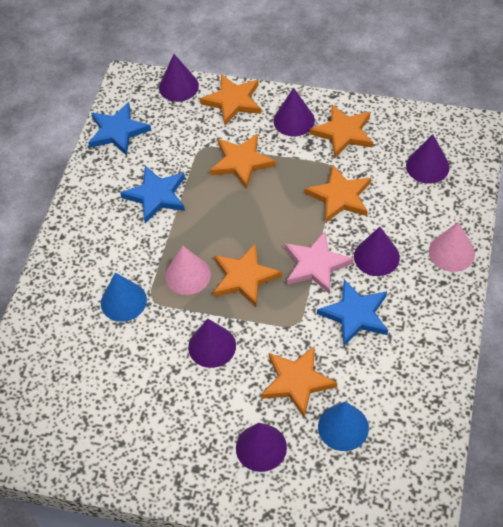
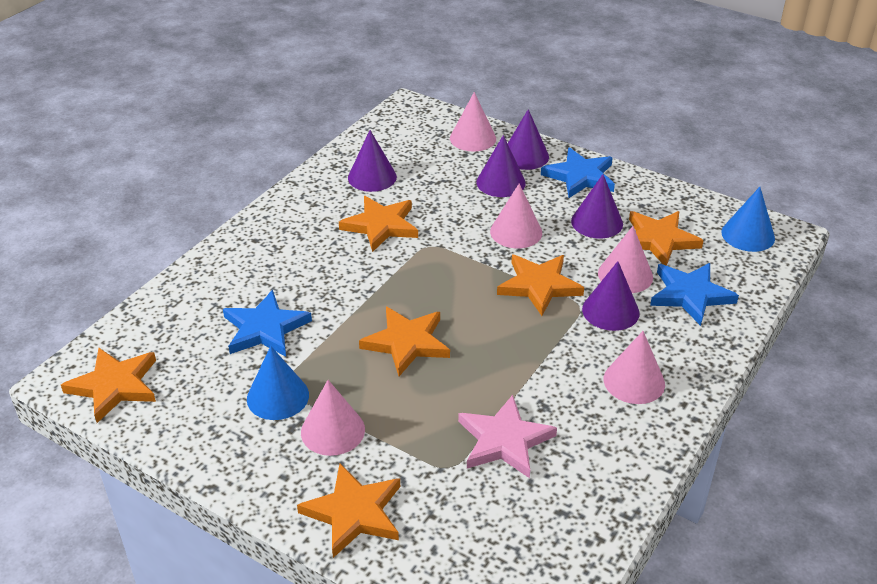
pink cone: [165,246,211,295] [429,222,475,272] = 2 -> [301,380,365,456] [450,92,496,151] [490,183,542,248] [598,226,653,293] [604,331,665,404] = 5
purple cone: [159,54,199,102] [188,319,236,368] [236,423,287,472] [274,88,315,136] [354,227,400,276] [406,134,450,183] = 6 -> [348,130,397,192] [476,135,526,197] [508,109,549,170] [571,174,623,238] [582,261,639,331] = 5

